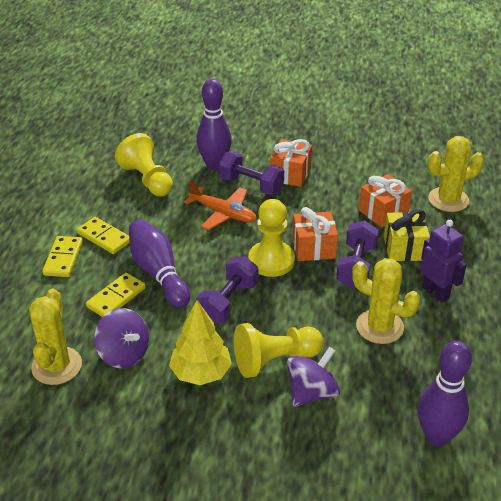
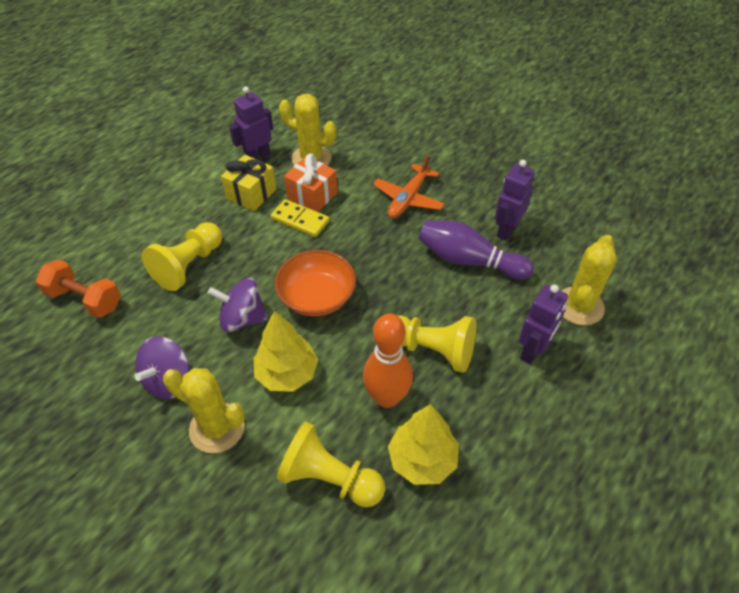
orange bowl: none = 0 -> [275,250,356,316] = 1
orange bowling pin: none = 0 -> [363,313,413,408] = 1
orange dumbbell: none = 0 -> [36,259,121,318] = 1
orange gift: [270,139,312,187] [292,207,338,261] [359,174,412,228] = 3 -> [284,153,338,212] = 1
purple bowling pin: [129,219,190,308] [197,79,232,170] [418,341,472,447] = 3 -> [418,220,534,280] = 1
purple dumbbell: [196,256,258,323] [218,152,284,195] [336,220,379,288] = 3 -> none = 0
purple robot: [420,220,467,303] = 1 -> [229,86,273,159] [495,160,535,241] [518,284,568,364] = 3
yellow domino: [42,236,83,277] [77,217,130,254] [86,273,146,317] = 3 -> [270,199,329,237] = 1
yellow tree: [169,300,232,385] = 1 -> [254,311,318,392] [388,404,459,485] = 2

